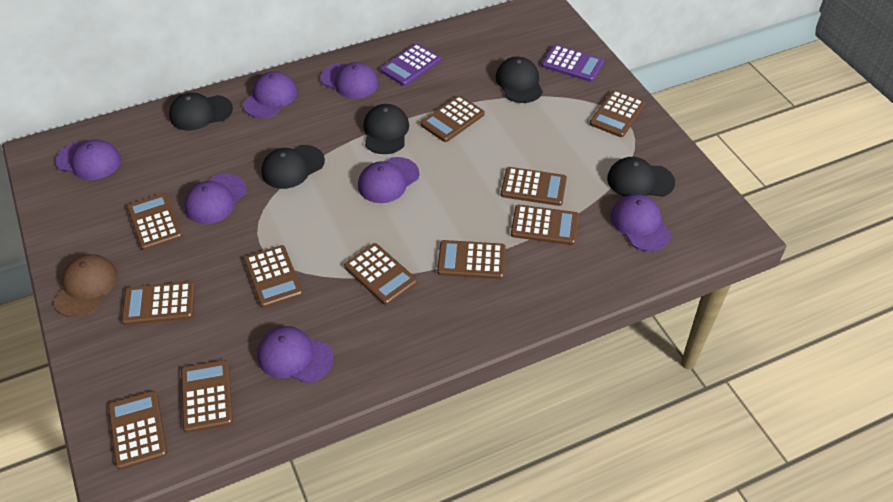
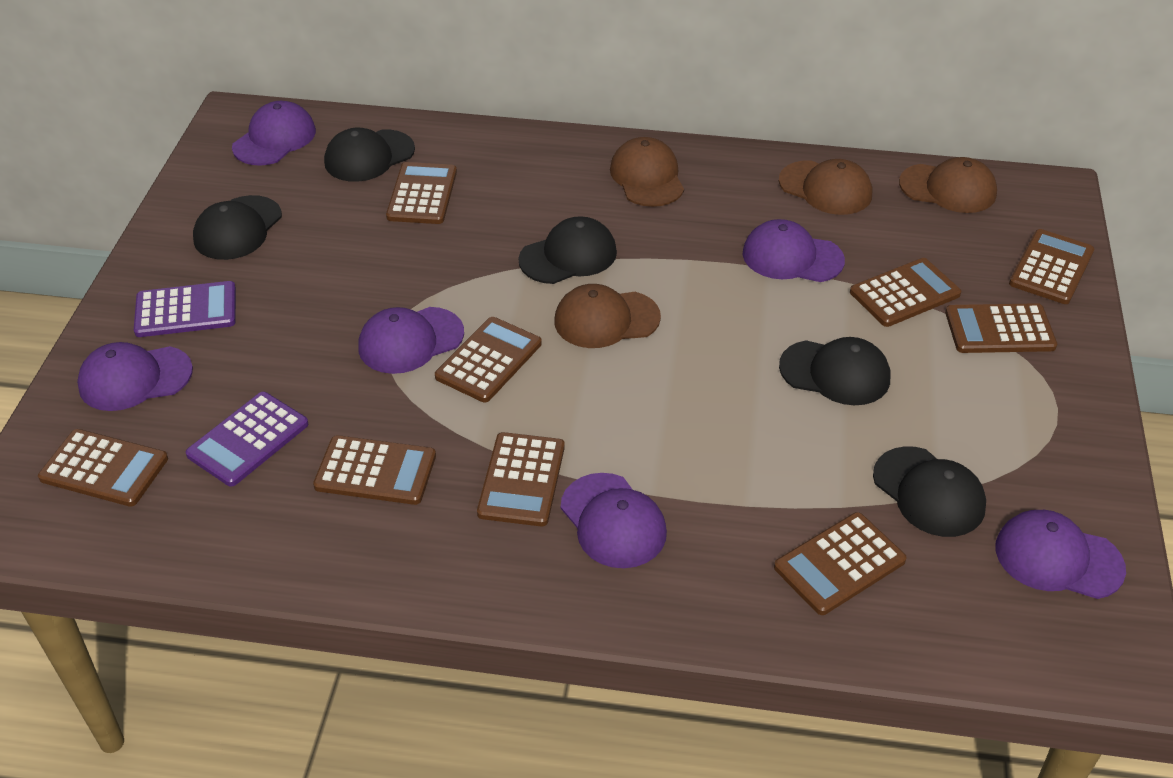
brown calculator: [108,391,167,470] [121,281,195,325] [127,193,183,251] [181,360,233,433] [244,245,303,308] [344,243,417,305] [420,95,485,142] [437,240,506,279] [501,167,567,206] [511,205,579,245] [590,90,646,137] = 11 -> [38,429,168,507] [313,435,436,505] [386,162,457,224] [435,317,542,402] [477,432,565,526] [774,512,907,615] [850,258,961,327] [945,303,1057,353] [1009,229,1094,304] = 9
brown cap: [53,254,118,318] = 1 -> [554,284,661,348] [610,137,684,207] [779,159,872,215] [899,157,997,213] = 4
purple cap: [55,139,121,180] [184,174,246,224] [243,71,297,118] [257,326,333,383] [321,62,379,99] [358,157,419,203] [610,194,671,251] = 7 -> [77,342,193,411] [232,101,316,166] [358,307,464,374] [561,473,667,568] [743,219,845,282] [995,510,1126,599] = 6

